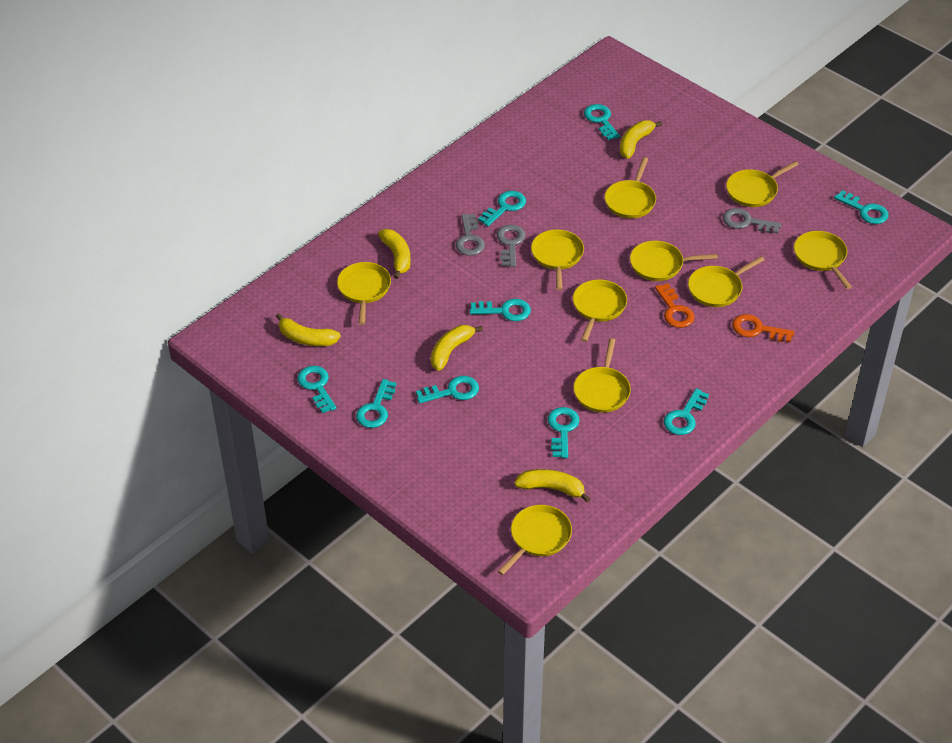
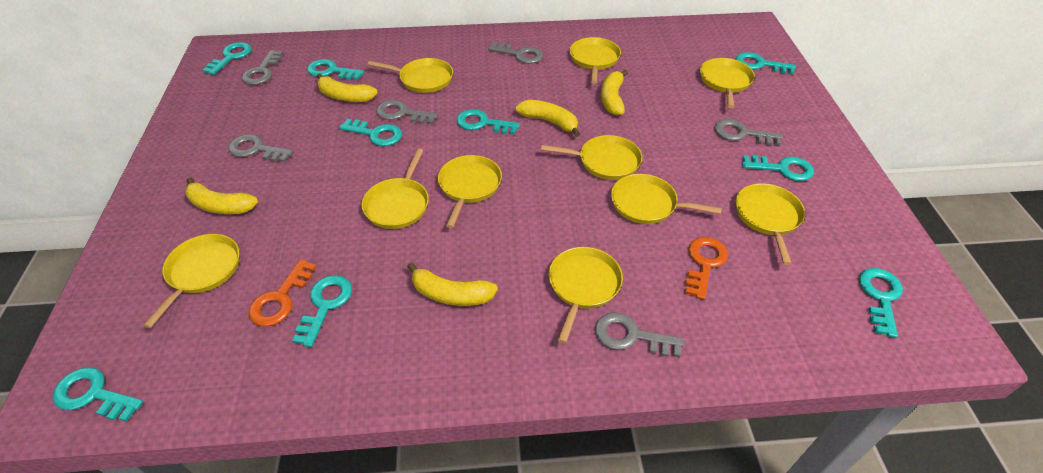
grey key: [456,214,485,256] [497,224,525,267] [723,208,781,234] = 3 -> [228,134,293,162] [242,50,283,85] [376,100,438,124] [488,42,543,64] [595,312,684,357] [714,119,782,145] = 6

